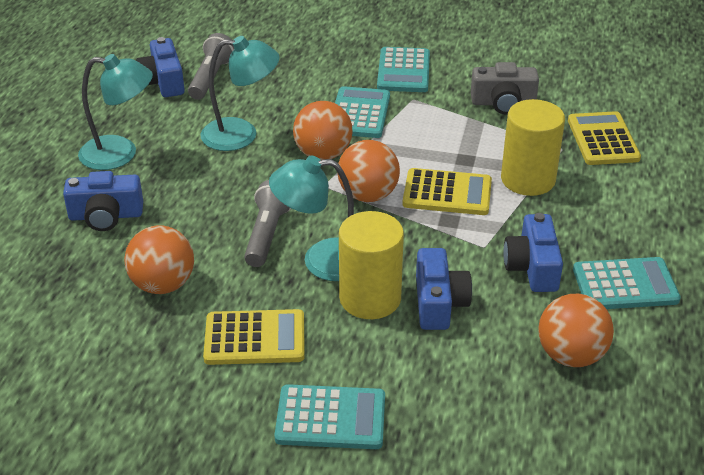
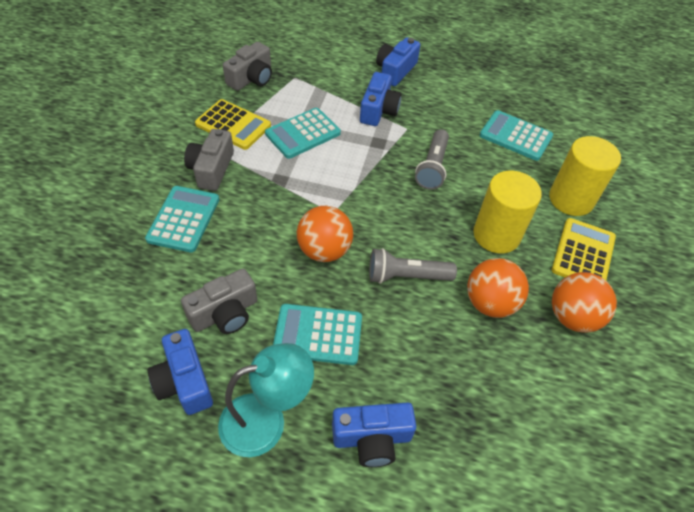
grey camera: [471,62,539,115] = 1 -> [181,269,257,334] [184,129,234,191] [223,42,272,91] = 3
orange ball: [124,225,194,294] [293,101,353,160] [337,140,400,202] [538,294,614,367] = 4 -> [297,206,353,262] [467,258,529,318] [552,272,617,333] = 3
turquoise lamp: [78,54,153,170] [200,36,280,151] [269,156,354,281] = 3 -> [218,343,314,457] = 1
yellow calculator: [203,309,305,365] [403,168,492,215] [568,111,641,165] = 3 -> [195,99,271,150] [552,218,616,280] = 2

